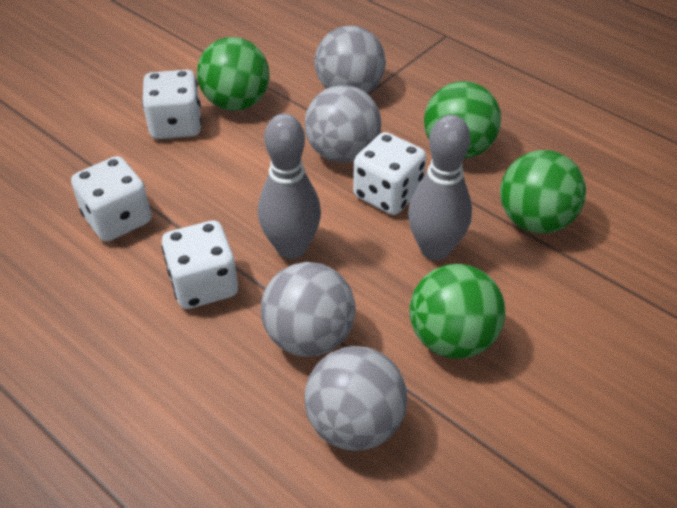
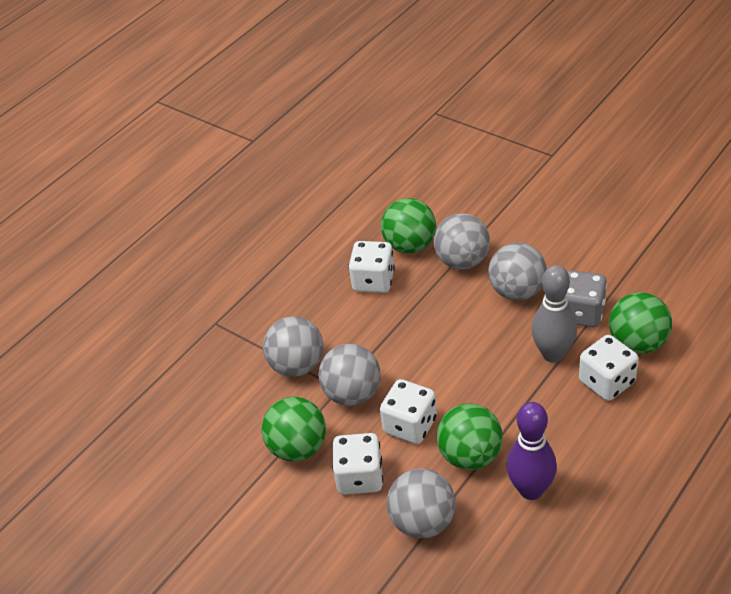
grey ball: [261,262,356,357] [304,346,407,451] [305,85,382,163] [315,26,386,94] = 4 -> [263,316,324,377] [318,343,381,406] [387,469,456,538] [434,213,490,270] [488,243,547,301] = 5
grey bowling pin: [258,113,321,259] [408,115,472,261] = 2 -> [531,265,577,363] = 1
grey dice: none = 0 -> [566,270,607,328] = 1
purple bowling pin: none = 0 -> [506,402,557,500] = 1

